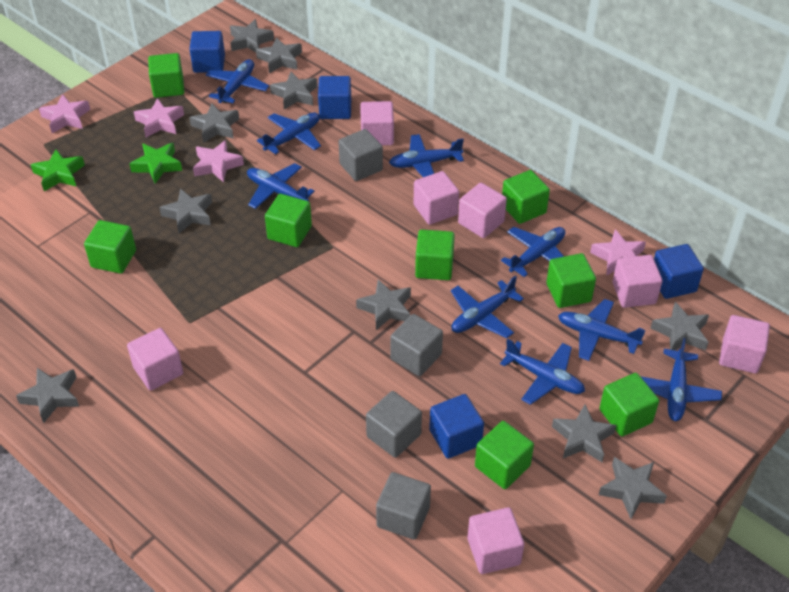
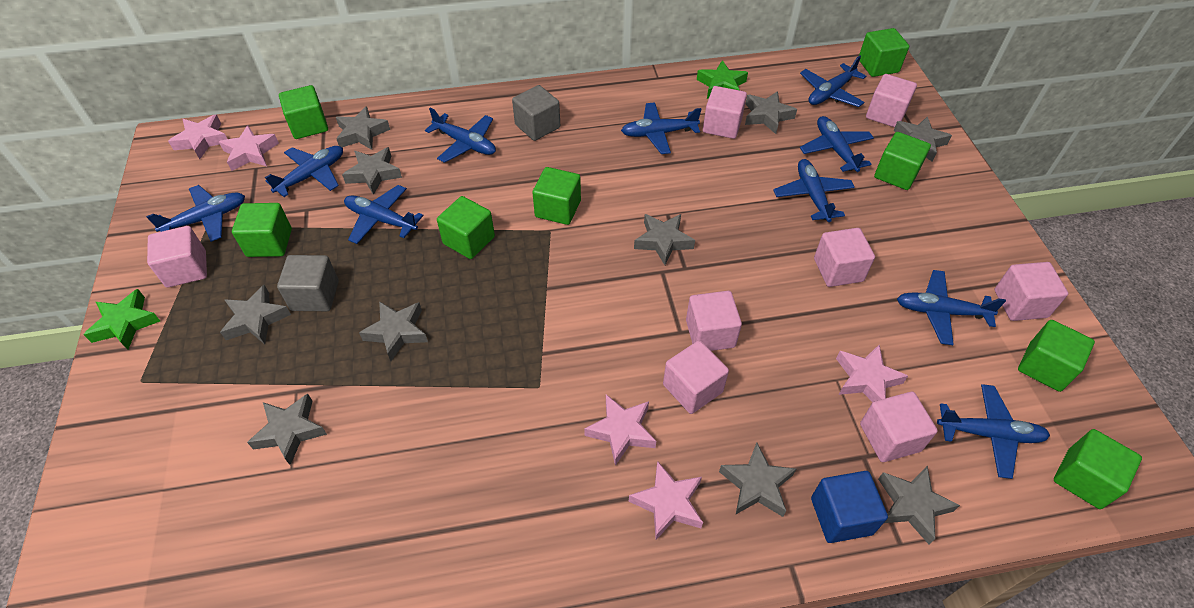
blue cube: [189,31,225,73] [318,76,351,119] [429,394,484,459] [654,244,704,299] = 4 -> [811,471,888,543] = 1
blue plane: [206,59,269,103] [247,163,315,209] [257,112,321,154] [389,134,464,177] [451,276,524,338] [500,339,585,405] [501,227,565,277] [558,299,646,361] [641,338,722,421] = 9 -> [146,185,245,242] [265,146,343,197] [344,185,423,244] [425,108,496,163] [621,102,701,154] [773,159,855,222] [800,56,866,107] [800,116,874,172] [897,270,1006,345] [937,384,1050,479] = 10
grey cube: [338,129,383,181] [366,391,422,458] [376,472,431,540] [390,314,443,376] = 4 -> [277,255,339,311] [512,85,560,141] = 2
pink cube: [127,328,183,391] [360,101,394,145] [414,171,459,225] [458,183,507,238] [467,507,524,574] [613,255,662,308] [719,315,770,373] = 7 -> [147,226,207,288] [663,340,729,414] [686,291,742,351] [703,86,747,139] [814,228,875,287] [860,392,938,462] [866,74,917,127] [994,262,1068,321] = 8
pink star: [39,94,90,133] [134,98,184,137] [193,140,244,182] [590,229,646,276] = 4 -> [168,114,227,159] [219,125,279,171] [584,394,656,466] [629,461,703,540] [836,344,908,402] = 5

